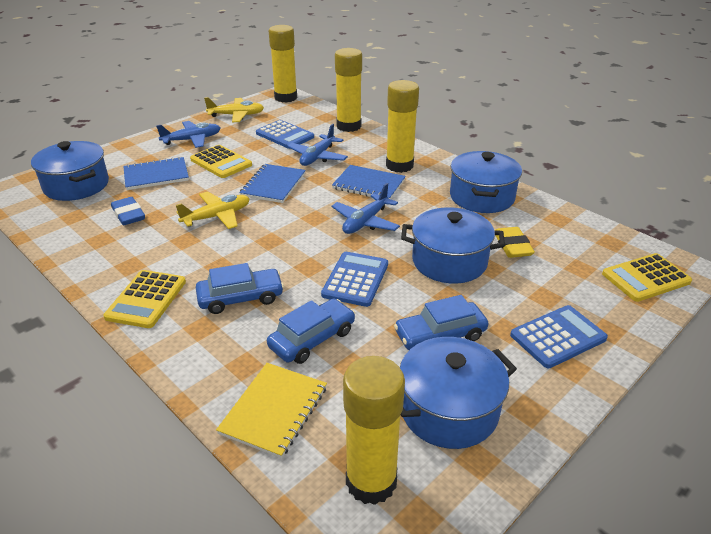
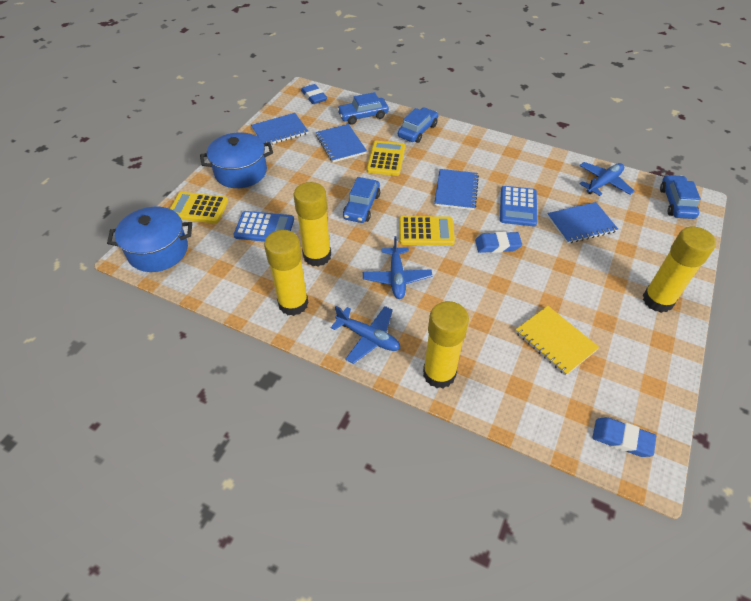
blue calculator: [256,120,314,149] [321,252,388,307] [510,305,608,368] = 3 -> [233,211,294,242] [500,186,537,227] = 2
blue car: [196,263,284,314] [267,299,355,364] [394,295,488,350] = 3 -> [337,92,389,124] [343,177,380,223] [398,107,438,143] [660,175,701,219] = 4
blue eraser: [111,197,145,225] = 1 -> [301,84,327,104] [475,232,522,253] [592,417,656,457] = 3
blue notebook: [123,157,189,190] [239,164,306,203] [332,165,406,199] = 3 -> [251,113,308,145] [316,124,367,162] [434,169,479,210] [547,202,618,244] = 4
blue pot: [31,141,109,201] [400,337,517,449] [401,207,505,284] [450,151,522,213] = 4 -> [107,207,192,272] [200,132,273,188] = 2
yellow eraser: [495,227,535,258] = 1 -> none = 0
yellow plane: [176,192,250,229] [204,97,264,122] = 2 -> none = 0

